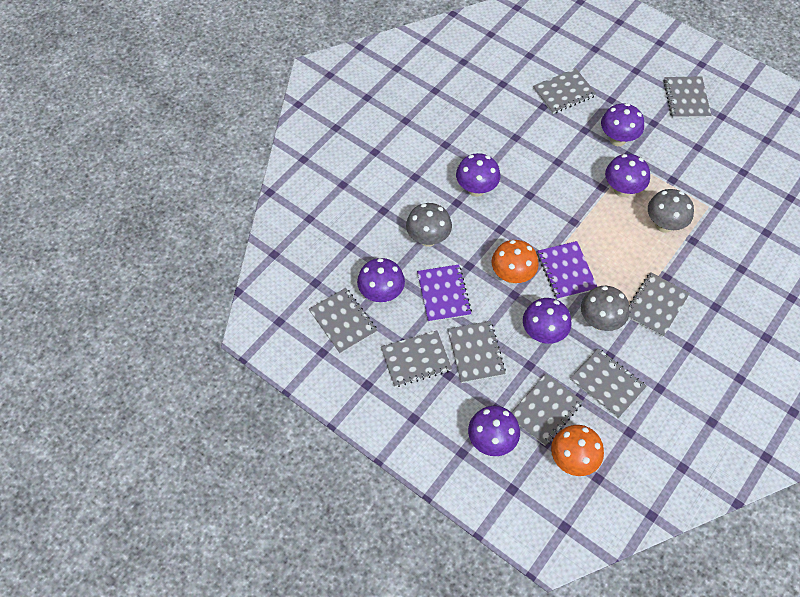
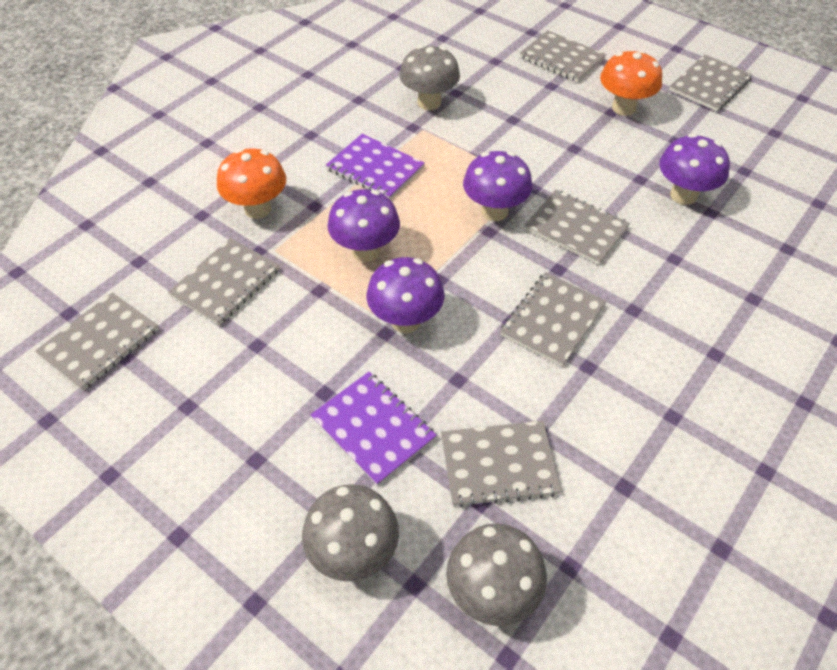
grey notebook: [309,288,378,354] [381,331,452,387] [448,321,506,383] [511,373,583,446] [533,68,596,114] [570,348,647,418] [629,272,690,337] [663,77,711,118] = 8 -> [35,292,159,391] [168,238,280,326] [441,421,561,507] [500,272,607,367] [520,30,606,82] [524,190,630,265] [669,54,752,111] = 7
purple mushroom: [357,258,405,302] [456,153,500,197] [468,406,520,456] [523,298,572,344] [601,103,644,146] [605,154,650,197] = 6 -> [328,189,400,262] [367,257,445,333] [463,151,532,221] [659,134,730,205] = 4

